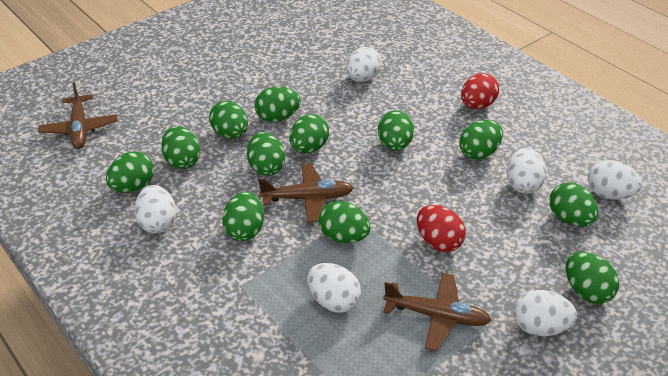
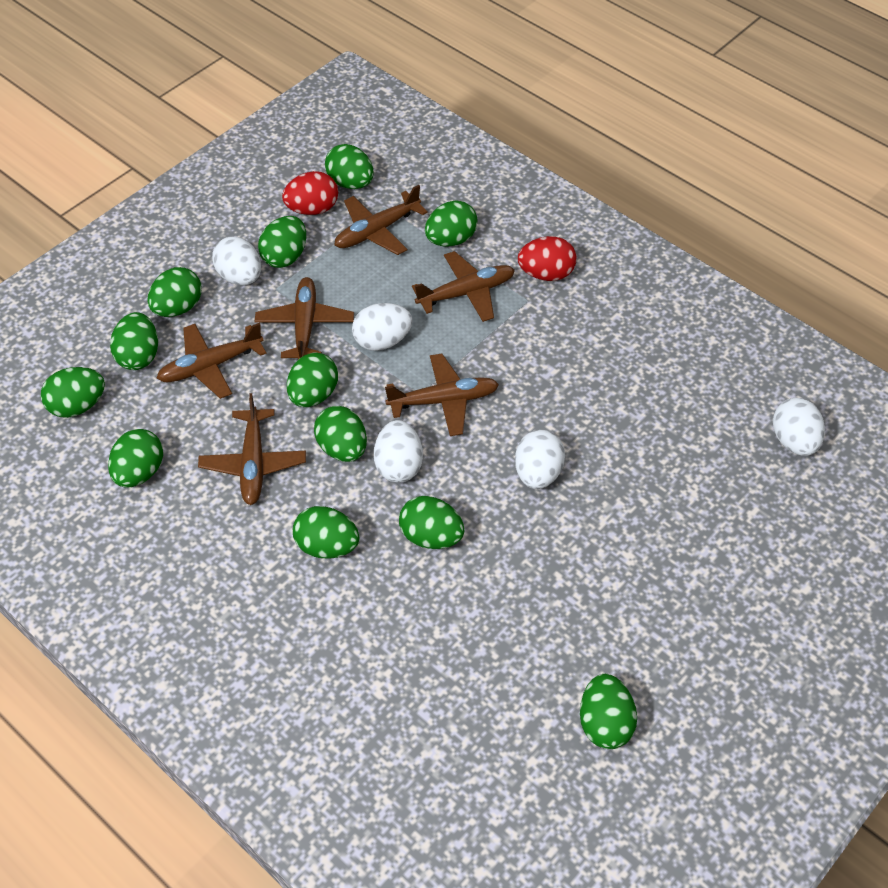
brown plane: [38,82,118,149] [258,163,353,223] [383,273,492,351] = 3 -> [157,323,267,399] [198,393,306,505] [255,277,354,359] [334,185,428,255] [385,354,499,436] [412,251,515,322] = 6
white egg: [134,185,176,233] [307,263,361,313] [346,47,381,82] [507,148,546,194] [513,290,577,336] [588,160,642,200] = 6 -> [212,236,261,285] [352,303,413,351] [374,420,423,483] [515,430,565,489] [773,398,825,456] = 5

